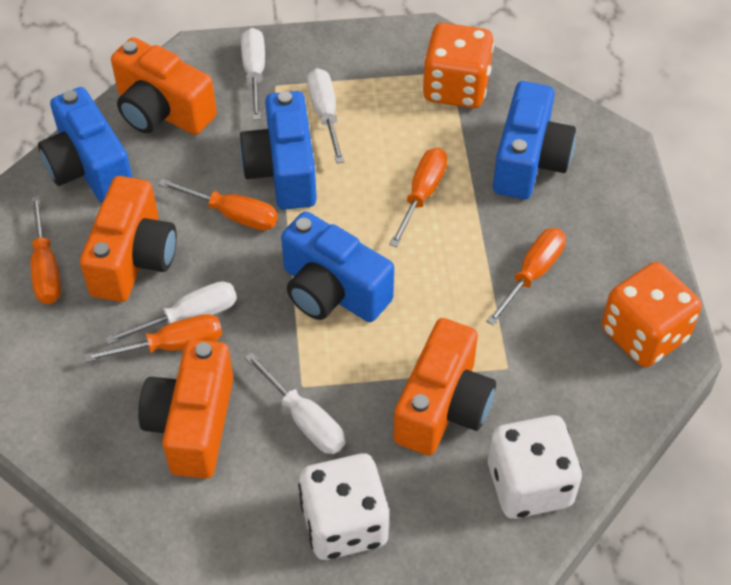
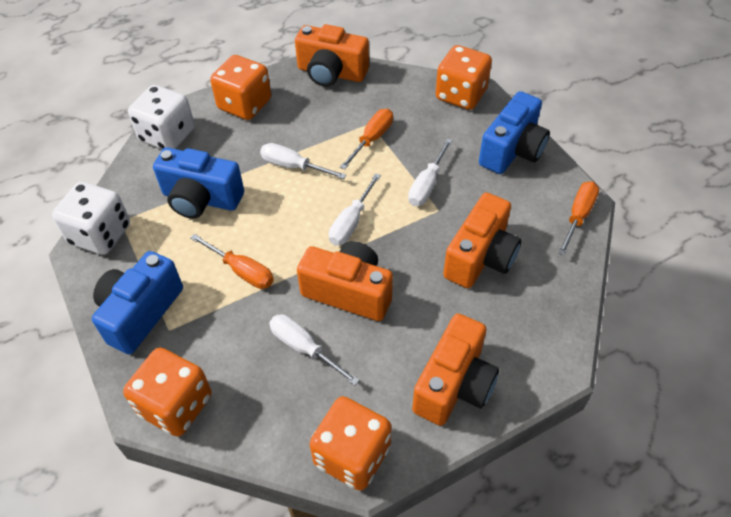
blue camera: [38,87,133,203] [239,91,317,210] [281,211,394,322] [493,81,576,199] = 4 -> [92,251,183,355] [153,147,244,219] [479,91,550,174] = 3
orange dice: [423,23,494,108] [602,262,702,367] = 2 -> [123,348,212,437] [210,55,271,120] [310,396,391,491] [436,45,492,110] = 4
orange screwdriver: [31,196,61,304] [84,314,222,362] [158,179,278,231] [389,148,448,247] [486,228,566,326] = 5 -> [191,234,274,289] [340,109,393,170] [558,181,599,256] = 3

